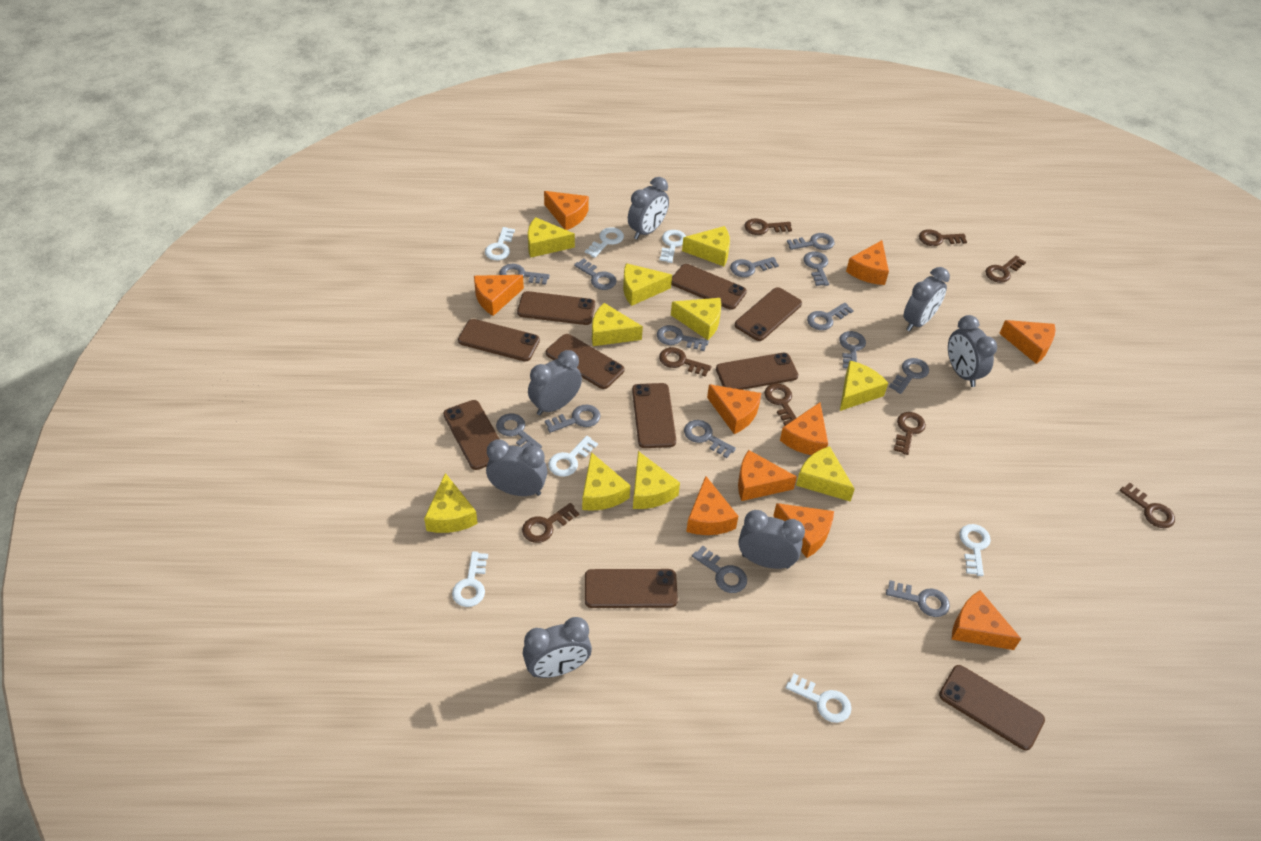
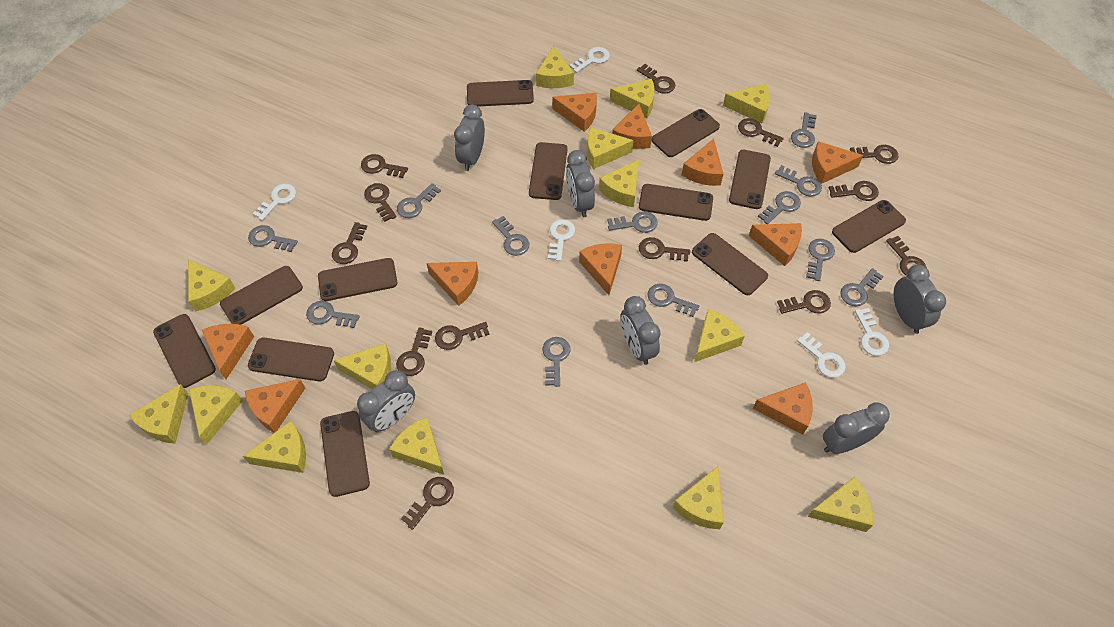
brown key: [522,503,579,543] [659,347,711,377] [745,218,792,235] [764,383,796,426] [894,412,926,455] [919,229,967,246] [985,256,1026,283] [1119,483,1175,528] = 8 -> [332,222,367,264] [361,154,408,178] [364,183,397,222] [396,327,432,376] [401,477,454,530] [435,322,490,350] [637,64,675,94] [639,237,690,262] [738,118,784,147] [777,290,831,314] [829,181,879,201] [850,145,899,164] [886,236,927,275] = 13
brown phone: [443,400,499,470] [458,319,540,362] [517,291,595,325] [546,334,624,389] [585,569,678,608] [632,383,676,448] [671,264,747,310] [716,353,798,390] [735,287,802,341] [939,665,1045,750] = 10 -> [153,314,216,388] [220,266,303,325] [248,338,334,381] [318,258,397,301] [320,411,370,497] [467,80,534,106] [529,142,568,200] [639,184,713,221] [652,109,720,157] [692,233,768,295] [729,150,771,209] [832,200,906,253] = 12
grey clock: [486,439,548,496] [523,617,592,678] [528,350,582,415] [628,177,669,239] [738,510,805,569] [903,267,950,332] [948,315,997,387] = 7 -> [357,370,415,432] [454,105,485,171] [566,150,595,217] [621,296,661,365] [823,402,890,454] [894,265,946,334] = 6
grey key: [496,413,542,448] [500,264,550,285] [545,405,601,433] [574,258,617,290] [657,325,709,351] [684,420,736,458] [692,546,747,593] [730,257,779,277] [787,233,835,250] [804,251,829,286] [807,303,854,330] [839,331,866,369] [886,580,950,617] [889,358,929,394] = 14 -> [248,225,298,252] [306,301,360,328] [397,183,441,218] [492,216,529,256] [543,337,570,387] [607,212,658,233] [647,284,699,317] [758,191,801,224] [775,165,822,196] [791,112,817,148] [806,239,835,281] [840,268,884,306] = 12
white key: [452,551,488,607] [485,227,515,260] [548,436,598,477] [585,227,624,258] [660,230,686,263] [786,674,852,723] [959,524,991,576] = 7 -> [253,184,296,221] [548,219,575,261] [569,47,610,73] [797,332,846,378] [855,308,889,356] = 5
yellow cheese: [424,473,478,533] [528,217,575,258] [582,452,630,511] [592,303,643,346] [623,263,672,306] [633,451,680,509] [671,298,721,340] [682,226,730,266] [796,446,855,502] [840,361,888,411] = 10 -> [129,384,189,444] [188,260,235,311] [189,385,243,445] [243,421,306,473] [333,343,391,390] [389,417,444,475] [536,46,574,88] [587,127,634,169] [599,160,639,207] [610,79,655,118] [673,466,724,529] [694,309,745,362] [723,84,770,124] [807,476,873,532] = 14

